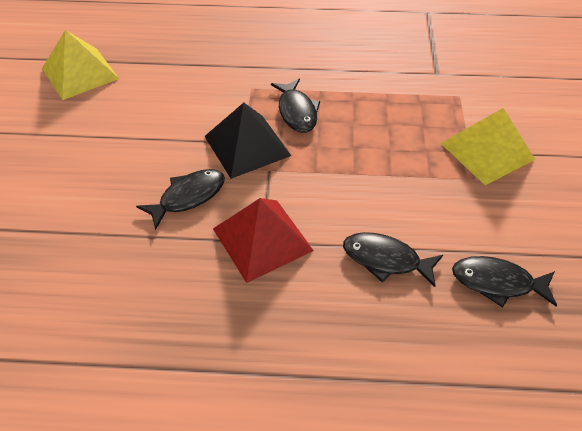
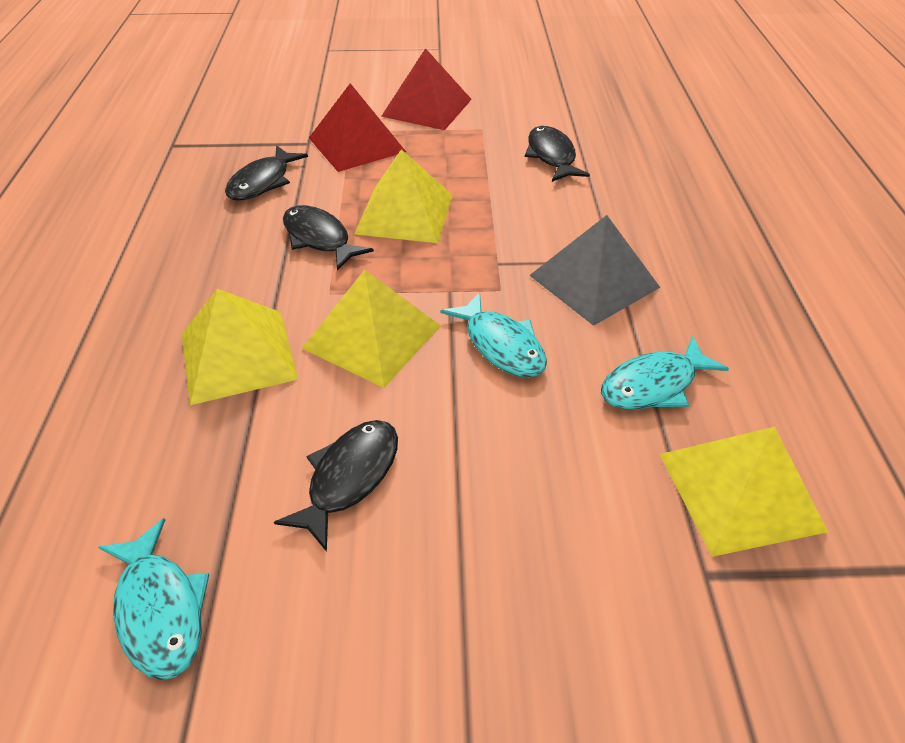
black pyramid: [204,103,291,179] = 1 -> none = 0
grey pyramid: none = 0 -> [529,215,660,326] = 1
red pyramid: [213,198,314,283] = 1 -> [309,83,406,172] [381,48,472,130] = 2
turquoise fish: none = 0 -> [99,518,209,680] [440,292,547,378] [601,336,729,410] = 3
yellow pyramid: [42,30,119,100] [441,108,535,185] = 2 -> [182,289,298,405] [302,270,441,388] [354,149,453,243] [659,427,828,557] = 4

